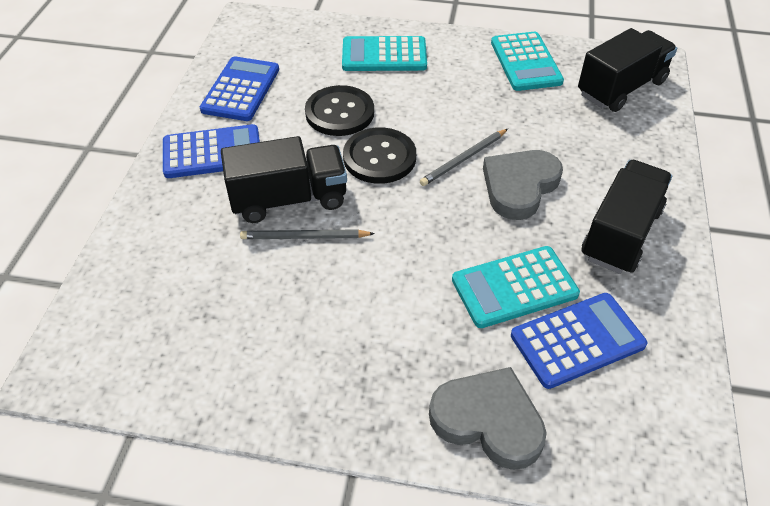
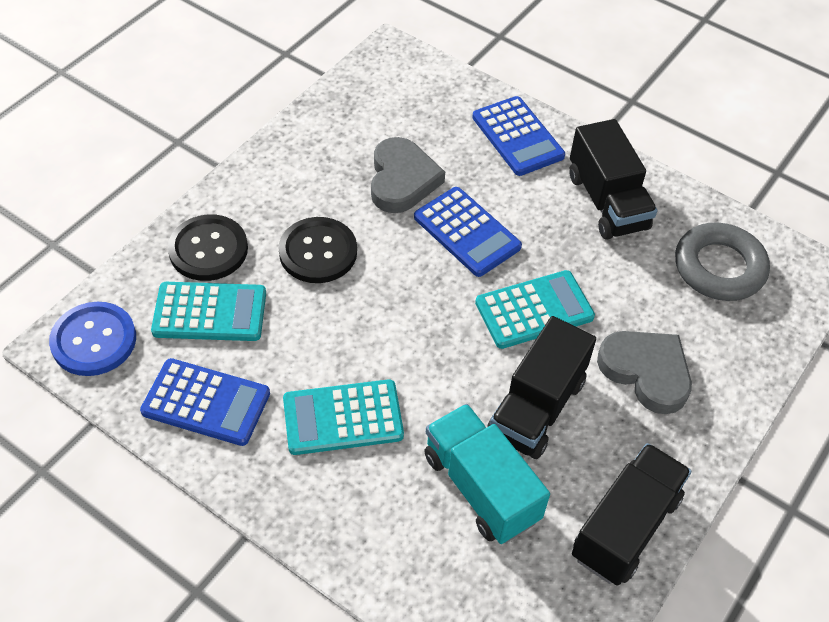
blue button: none = 0 -> [49,302,136,376] = 1
grey pencil: [240,229,375,239] [420,129,508,186] = 2 -> none = 0
grey ring: none = 0 -> [675,222,770,301] = 1
turquoise truck: none = 0 -> [424,404,550,544] = 1

